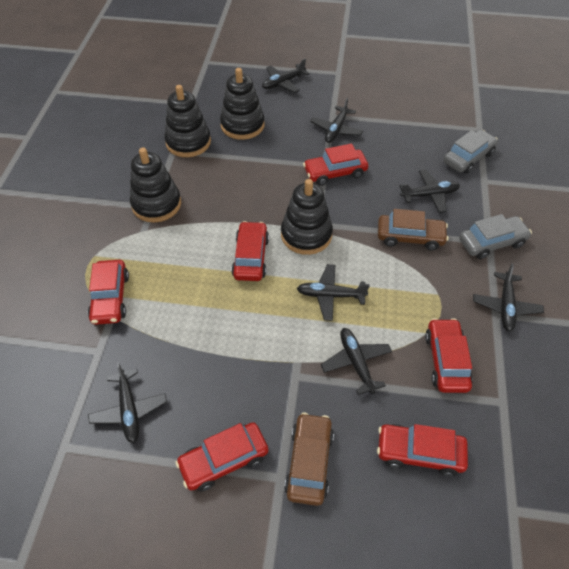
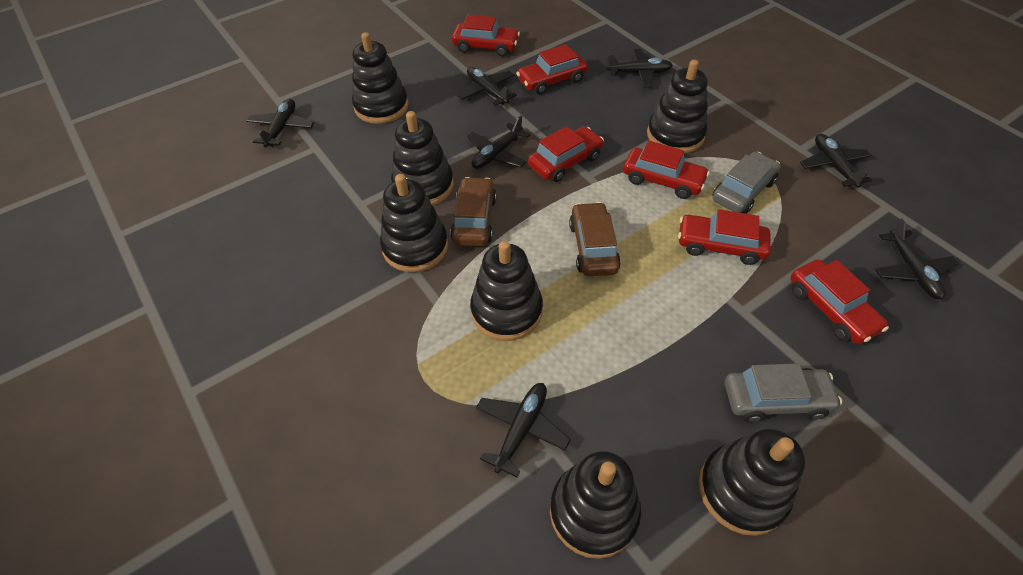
black stacking toy: [130,147,181,222] [164,85,211,157] [220,68,265,140] [281,179,333,255] = 4 -> [352,32,409,124] [380,174,448,272] [391,111,454,205] [470,241,543,341] [550,451,641,559] [647,60,708,154] [699,429,805,536] = 7

